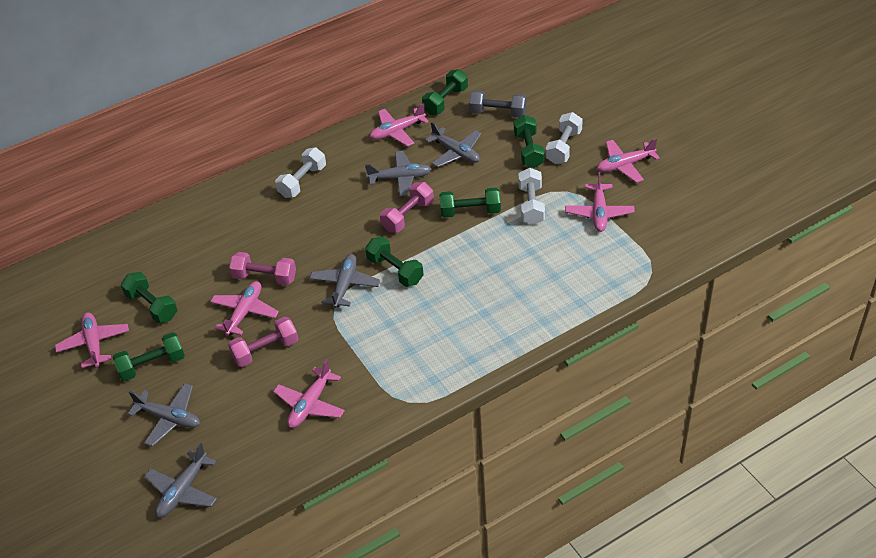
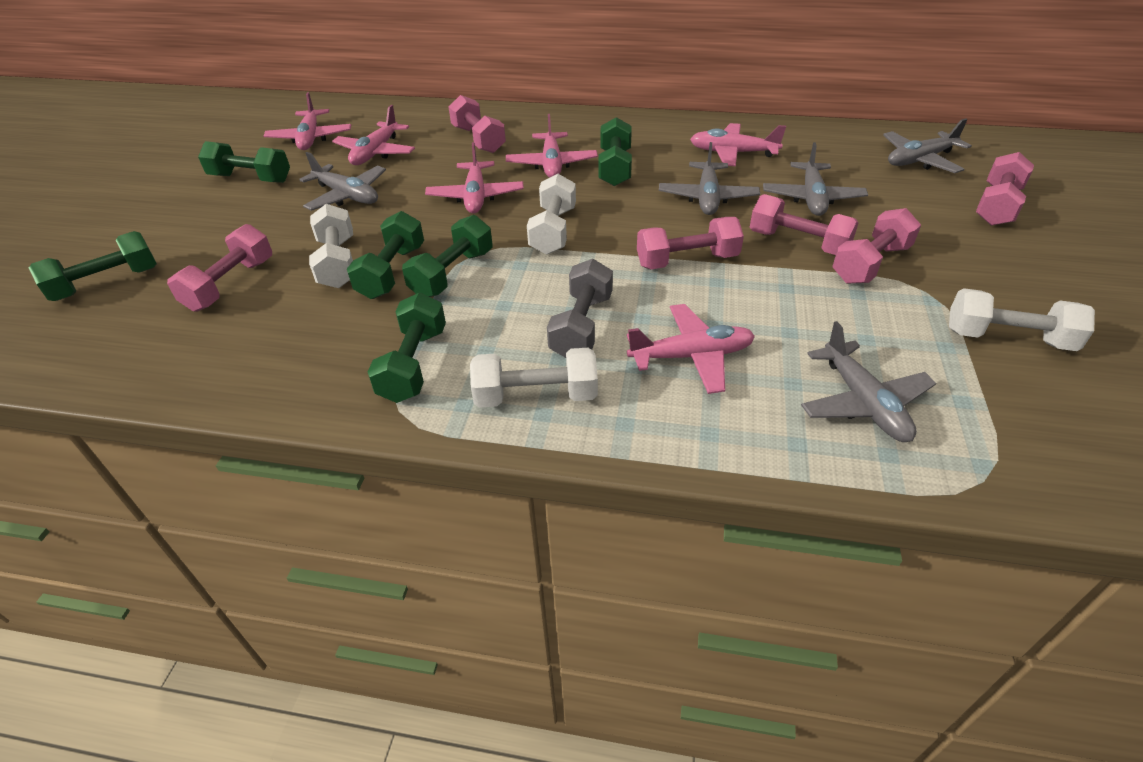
pink dumbbell: [228,317,298,367] [229,252,296,286] [380,182,434,232] = 3 -> [167,224,272,311] [448,95,506,153] [637,217,744,269] [750,194,859,255] [832,208,921,284] [976,152,1034,226] = 6
white dumbbell: [275,147,326,198] [518,168,545,225] [546,112,583,164] = 3 -> [309,204,353,288] [470,348,598,408] [527,174,576,254] [949,288,1095,351] = 4

